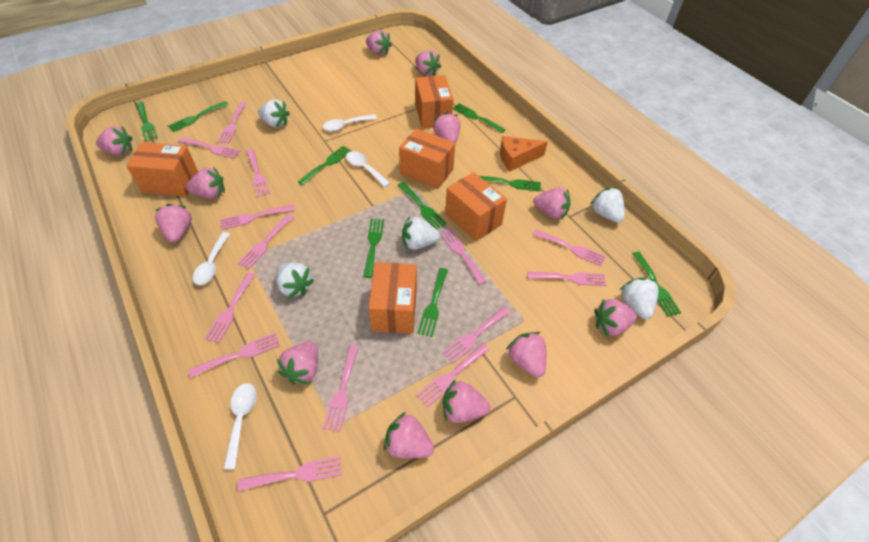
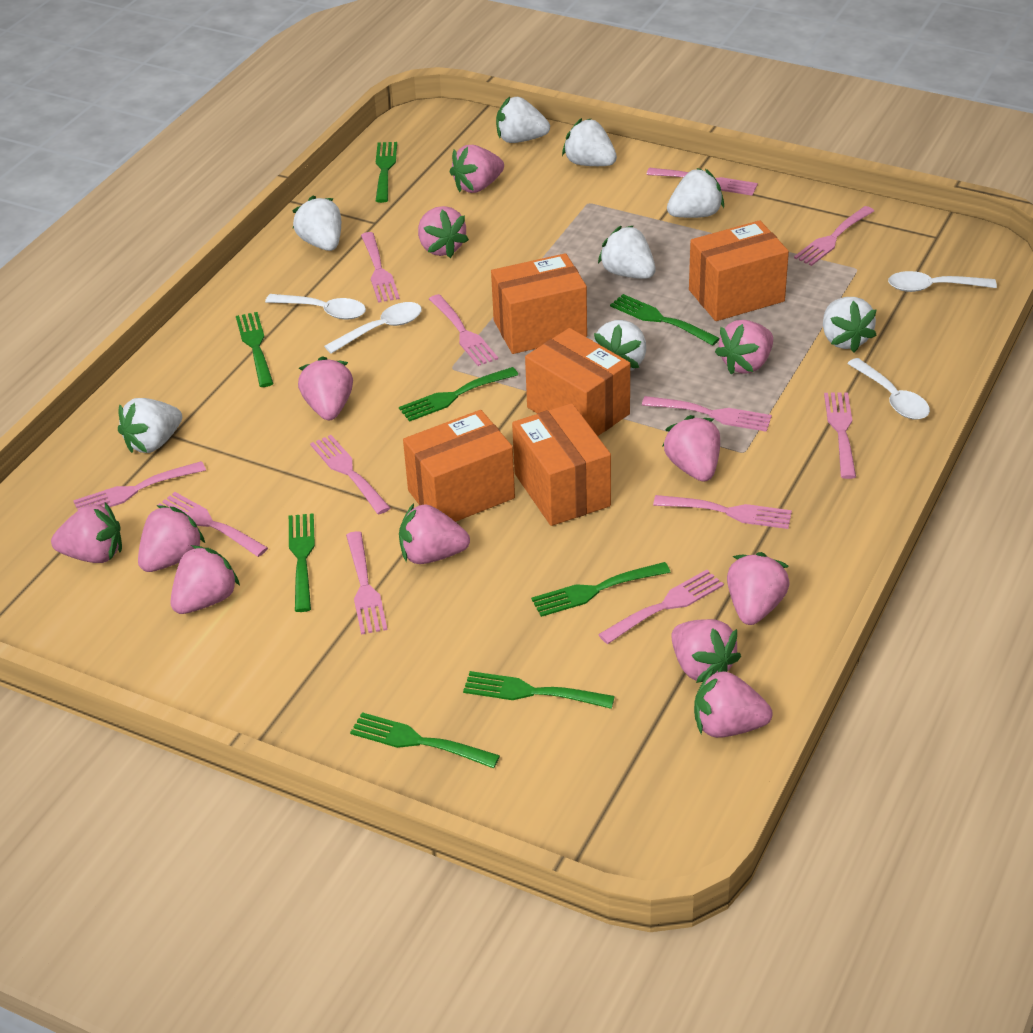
green fork: [136,102,158,142] [168,101,229,132] [298,146,352,185] [363,219,384,278] [398,182,446,229] [417,268,448,337] [453,103,505,133] [479,176,541,192] [632,252,681,317] = 9 -> [236,312,274,387] [289,513,315,612] [350,712,500,768] [376,142,397,203] [399,367,518,422] [463,671,615,709] [531,562,671,617] [610,294,719,346] = 8
orange cheese: [500,136,548,171] = 1 -> none = 0
pink fork: [178,137,240,159] [188,333,280,378] [204,272,256,343] [217,102,247,144] [220,204,295,230] [237,214,294,269] [237,456,342,491] [247,149,270,197] [323,345,359,432] [416,343,490,407] [440,228,487,285] [442,306,510,363] [527,272,606,286] [532,229,606,266] = 14 -> [73,461,206,510] [158,492,268,557] [310,435,390,514] [346,531,387,634] [361,232,400,303] [429,294,498,366] [598,570,724,644] [642,396,772,432] [646,168,758,196] [653,495,792,529] [794,206,874,266] [824,393,856,479] = 12
white strawberry: [258,99,290,128] [276,262,314,299] [402,216,440,250] [590,187,625,223] [620,278,658,319] = 5 -> [118,398,182,453] [293,196,341,251] [496,97,550,143] [562,118,617,166] [594,320,646,371] [598,225,656,279] [667,168,724,218] [823,297,877,352] = 8

